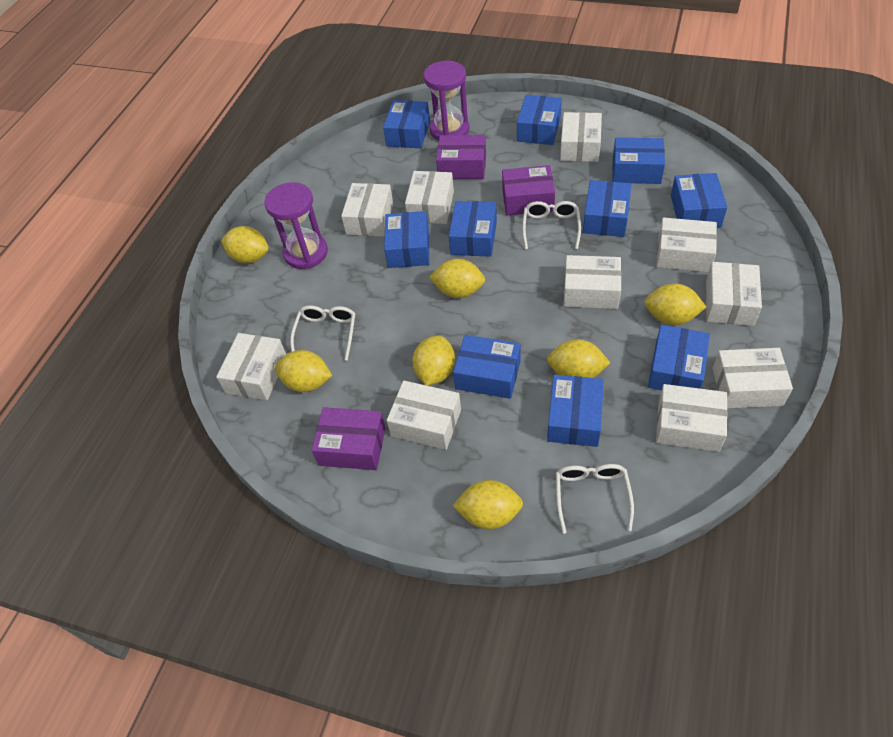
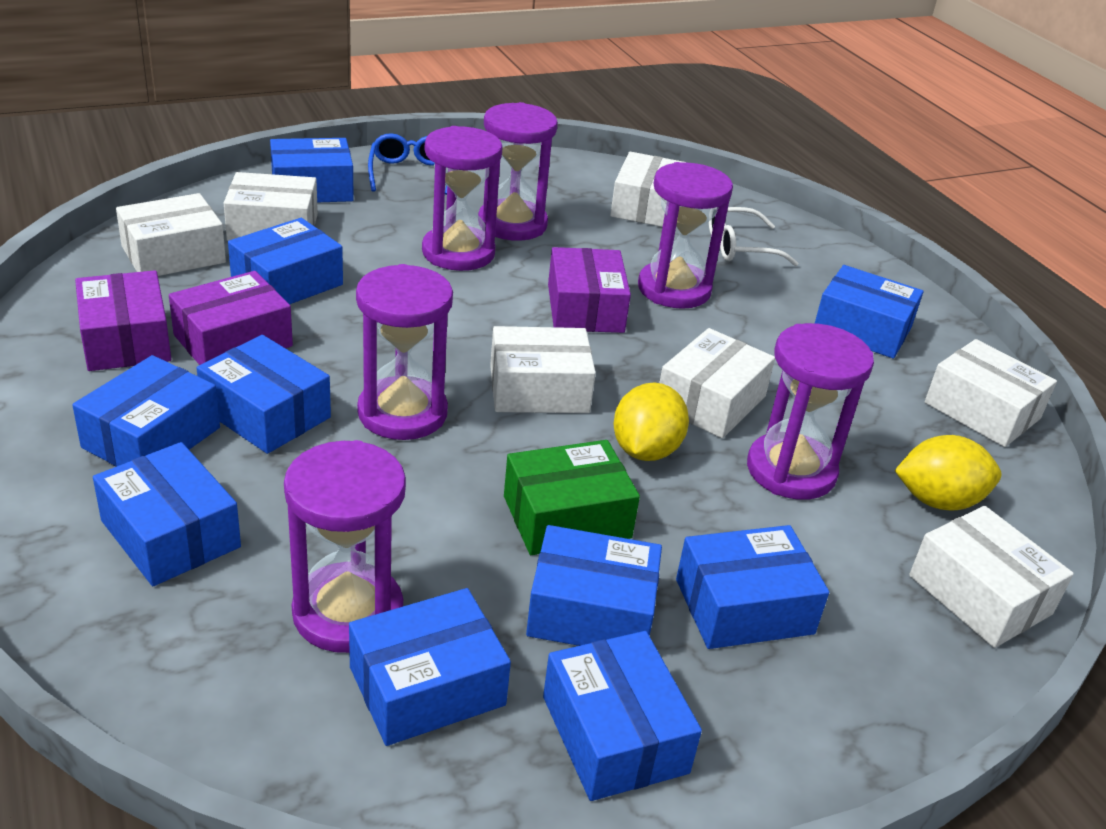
blue glasses: none = 0 -> [368,133,447,195] = 1
green box: none = 0 -> [504,440,640,555] = 1
purple hourglass: [264,182,328,269] [424,61,469,141] = 2 -> [284,440,406,653] [356,264,453,440] [422,126,503,271] [478,102,558,241] [638,162,733,309] [747,323,874,500] = 6
white box: [216,333,286,400] [341,183,393,237] [387,381,461,450] [405,171,454,224] [560,112,602,162] [564,255,621,309] [656,217,717,272] [656,384,728,452] [706,262,762,326] [712,348,793,408] = 10 -> [116,193,226,276] [224,172,318,241] [490,326,596,413] [610,152,687,227] [660,328,775,438] [909,506,1074,648] [925,339,1057,447] = 7
white glasses: [290,305,355,361] [522,201,581,249] [556,464,634,534] = 3 -> [709,207,799,267] = 1
yellow lemon: [221,226,269,263] [275,350,332,392] [412,335,455,386] [429,259,485,298] [453,480,523,529] [547,339,610,378] [645,283,706,325] = 7 -> [614,382,689,461] [895,435,1001,510] = 2

